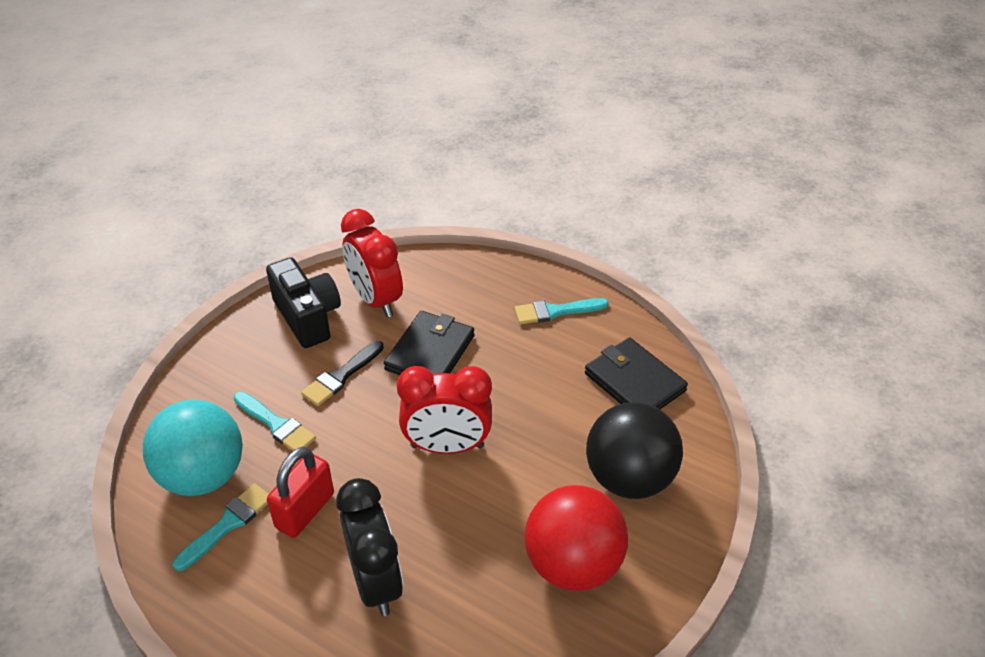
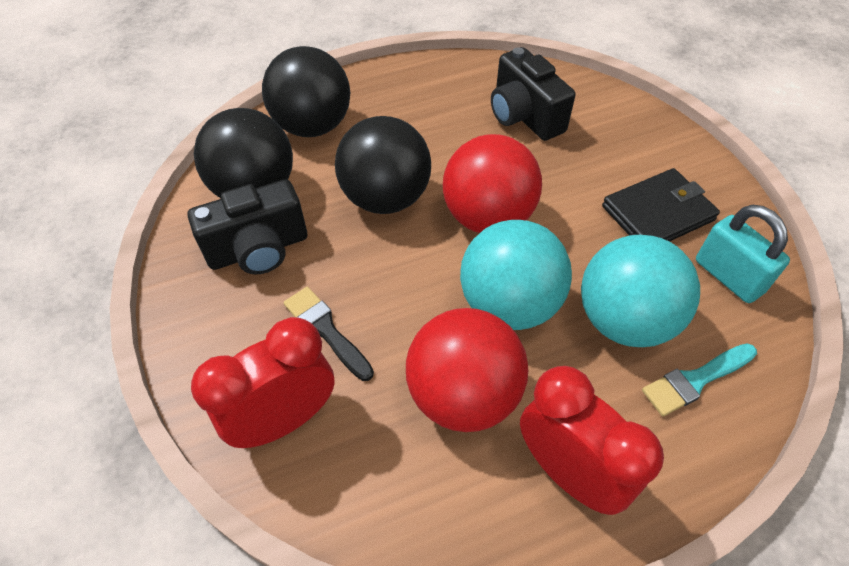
black ball: [586,402,683,499] = 1 -> [194,108,293,198] [262,46,350,137] [335,116,431,214] = 3
black camera: [266,257,341,348] = 1 -> [188,179,307,274] [491,47,575,141] = 2
black clock: [336,478,403,616] = 1 -> none = 0
black wallet: [384,311,475,375] [585,337,688,409] = 2 -> [602,168,720,242] = 1
red ball: [525,485,628,591] = 1 -> [406,308,528,432] [443,134,542,233] = 2
red padlock: [267,446,334,538] = 1 -> none = 0
turquoise ball: [143,399,243,496] = 1 -> [460,220,572,330] [581,235,700,347] = 2
turquoise brush: [173,483,268,571] [234,392,316,451] [515,298,609,324] = 3 -> [642,343,757,416] = 1
turquoise padlock: none = 0 -> [696,205,790,303] = 1

